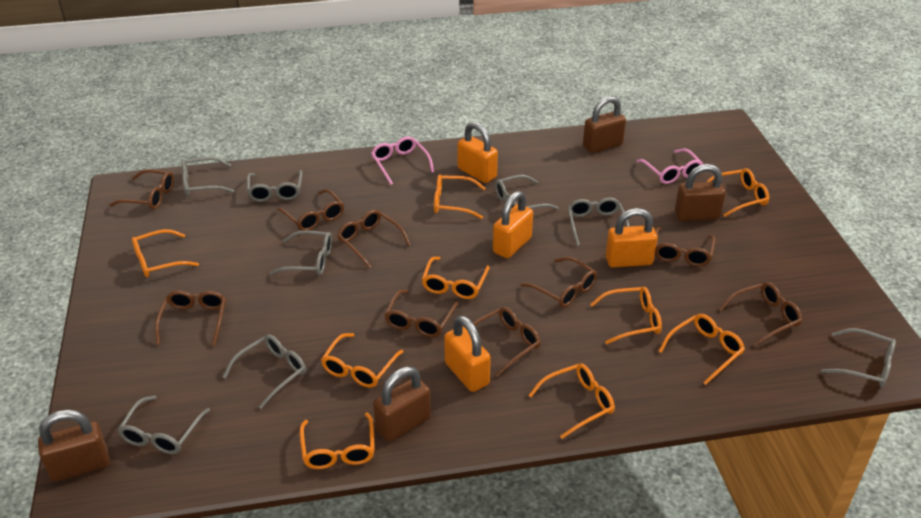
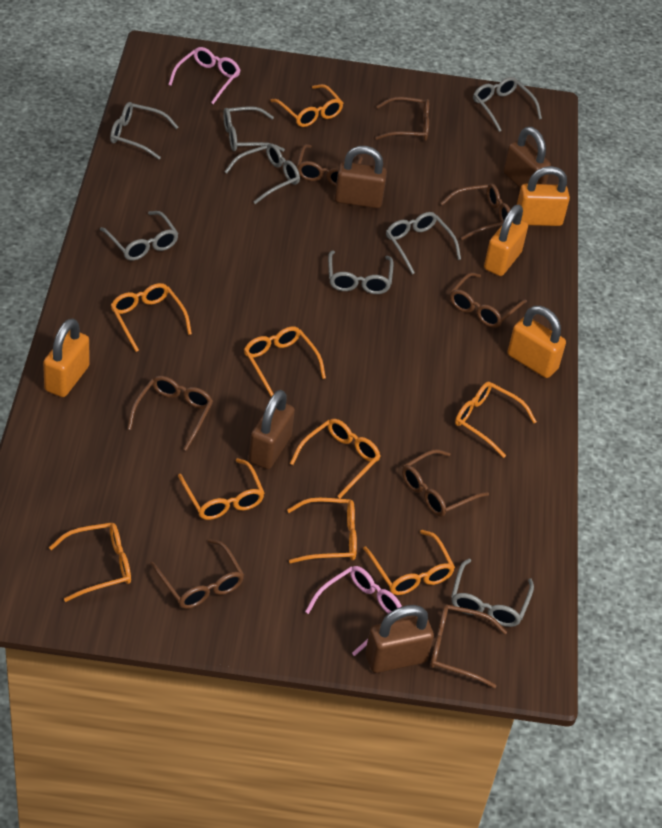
brown glasses: [109,169,174,209] [155,290,226,346] [277,189,344,231] [337,210,411,268] [384,290,459,337] [473,307,541,377] [520,257,597,308] [655,227,716,267] [719,282,802,346] = 9 -> [127,376,213,451] [150,539,244,609] [297,144,363,186] [375,97,429,141] [402,449,489,517] [430,605,507,689] [440,184,510,240] [450,272,527,328] = 8

